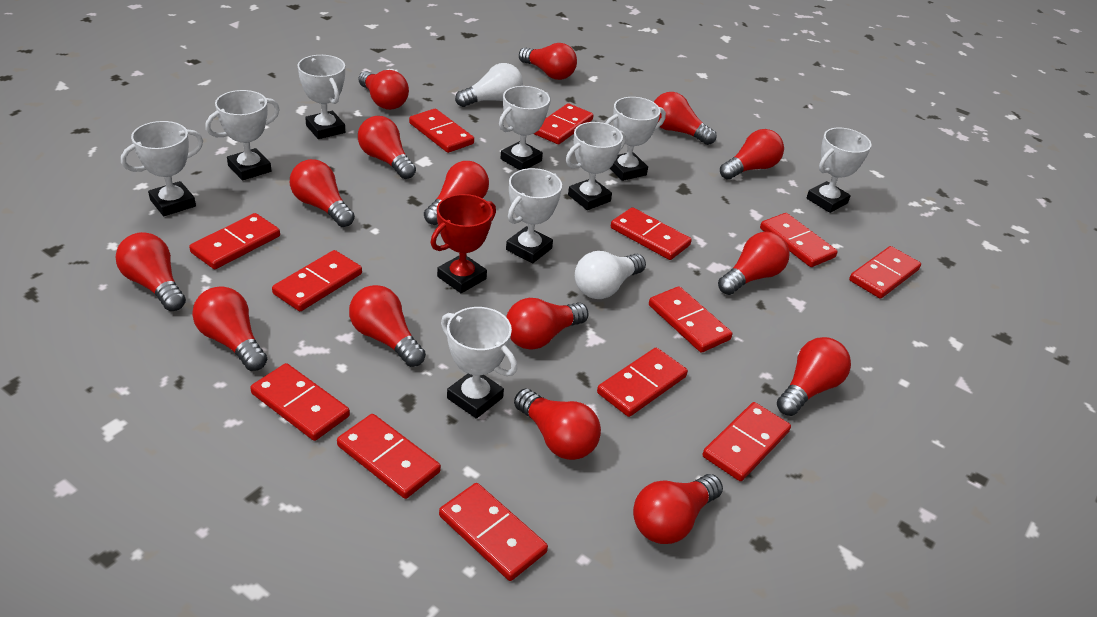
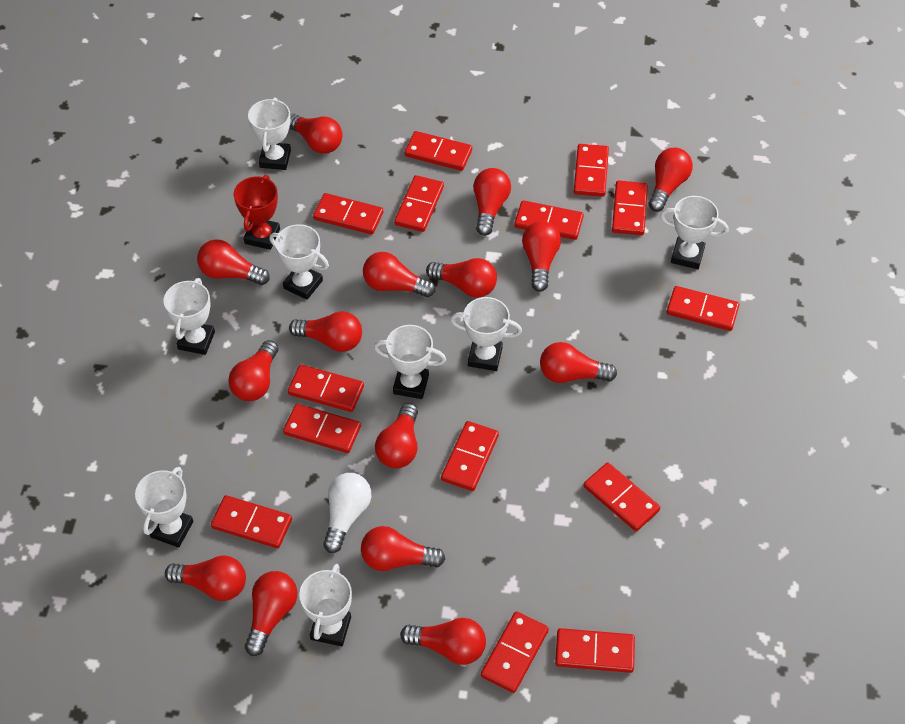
red domino: [189,213,280,269] [250,363,350,441] [272,250,362,311] [337,414,441,499] [409,109,474,153] [439,483,548,581] [534,103,593,144] [597,348,688,417] [611,207,692,260] [649,286,732,353] [703,402,791,481] [760,213,838,267] [849,246,921,299] = 13 -> [211,495,292,548] [283,404,361,453] [288,365,364,412] [313,193,383,235] [395,175,444,232] [405,131,472,171] [441,421,499,491] [481,611,549,693] [514,200,584,240] [555,628,635,673] [574,144,609,197] [584,462,660,531] [612,180,648,235] [667,286,739,331] = 14
white light bulb: [455,63,523,107] [575,251,646,299] = 2 -> [323,473,371,553] = 1
white trophy: [121,121,203,216] [205,90,280,181] [298,55,345,139] [441,307,517,419] [499,86,551,170] [506,168,562,264] [566,122,626,210] [605,97,666,181] [807,128,872,213] = 9 -> [135,467,193,548] [164,278,215,355] [248,97,291,170] [270,224,329,300] [299,564,352,647] [374,325,446,399] [450,297,522,371] [660,196,729,269] = 8

